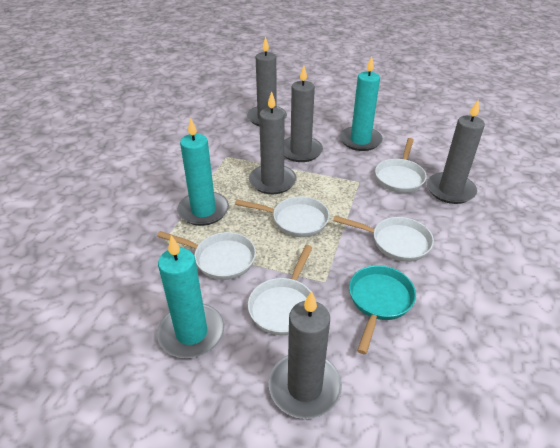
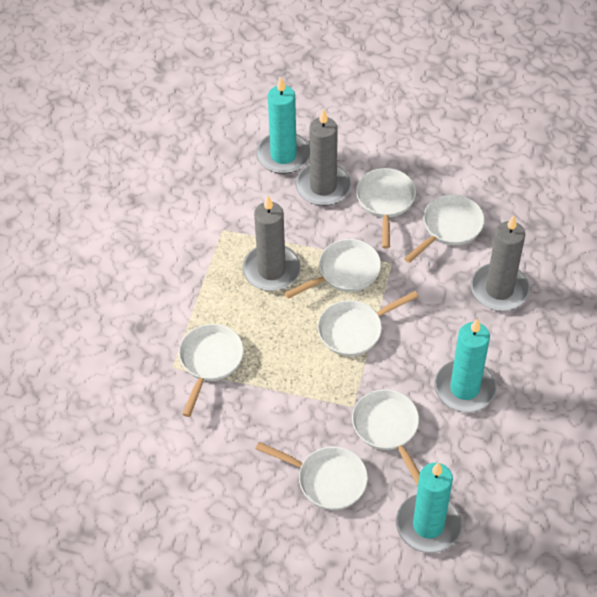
grey candle: [247,36,287,126] [249,91,297,194] [269,291,342,419] [284,66,323,162] [427,100,485,204] = 5 -> [243,196,301,291] [296,109,351,206] [471,215,530,311] = 3
turquoise pan: [349,265,416,355] = 1 -> none = 0
white pan: [157,231,256,280] [235,196,330,237] [248,245,313,335] [333,216,434,262] [375,138,427,193] = 5 -> [179,324,244,417] [256,442,368,510] [284,239,381,299] [318,291,419,356] [352,389,420,486] [356,168,416,249] [404,194,484,263] = 7

